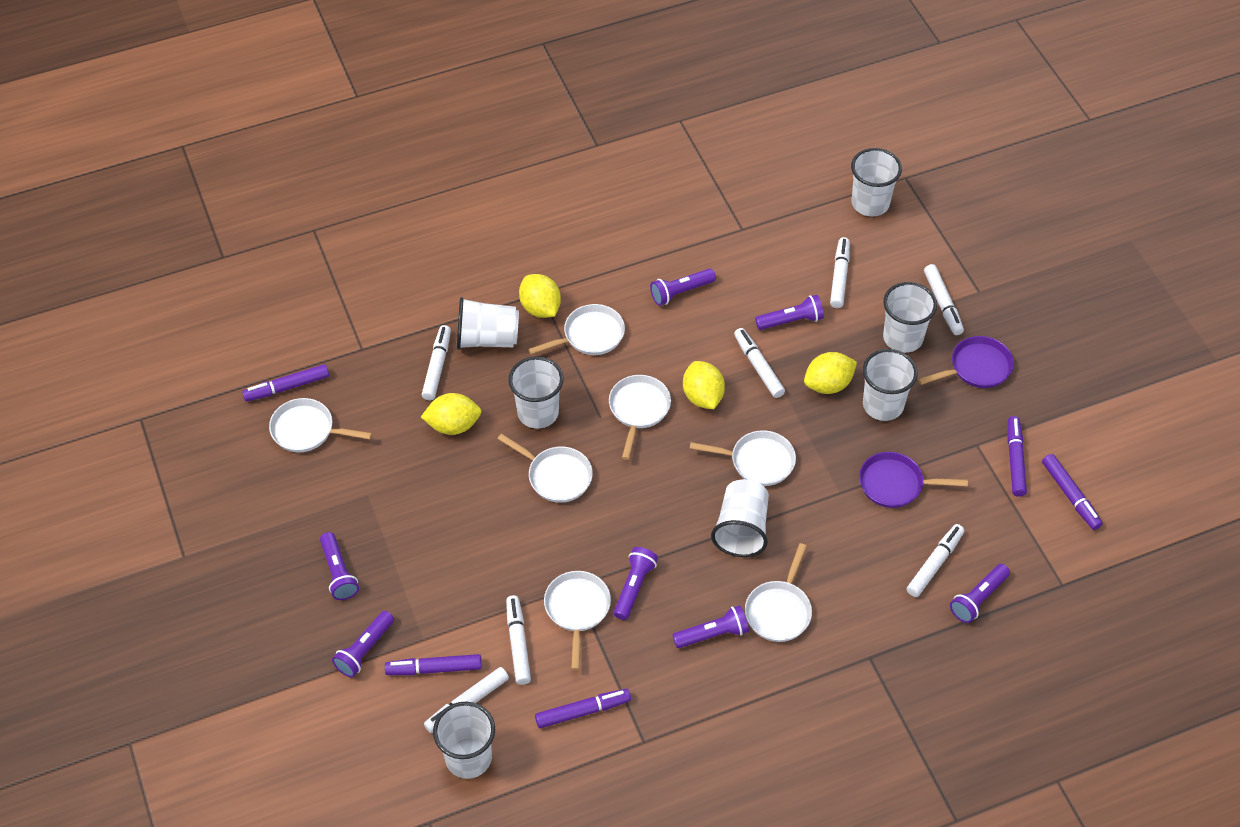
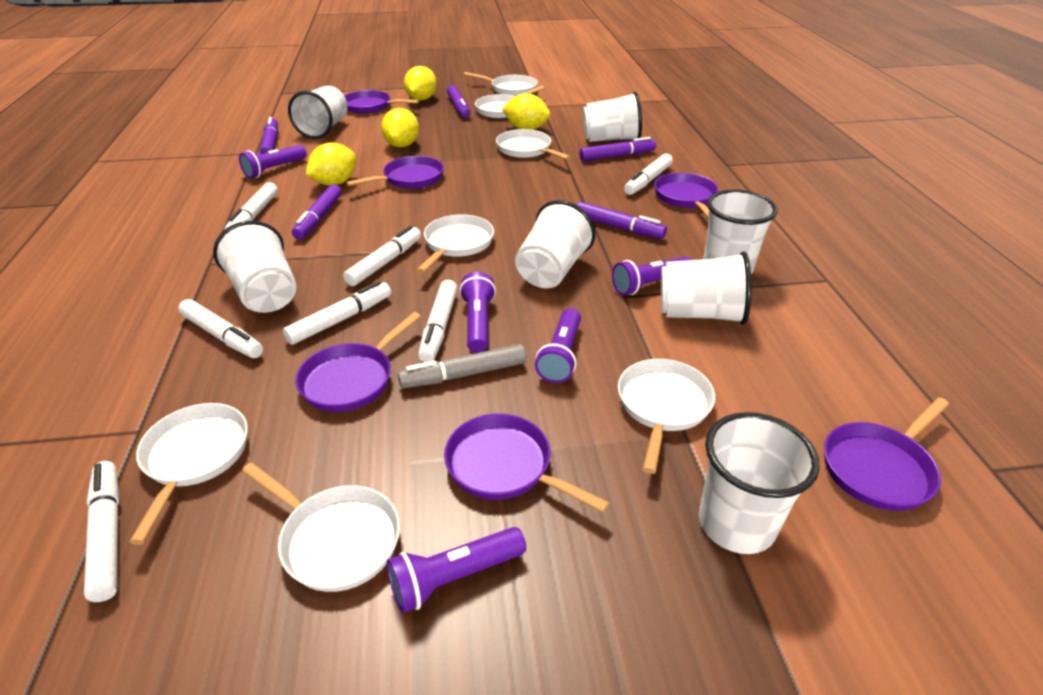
grey marker: none = 0 -> [398,344,526,389] = 1
purple flashlight: [320,532,359,600] [332,611,394,677] [614,547,658,620] [650,268,716,306] [672,605,749,648] [755,295,824,330] [950,564,1010,623] = 7 -> [239,145,307,178] [387,527,526,613] [459,272,496,353] [535,308,581,383] [612,256,692,295] = 5
purple pan: [859,452,968,508] [918,336,1014,388] = 2 -> [295,312,421,412] [344,90,419,114] [346,156,444,189] [444,413,610,513] [654,173,719,218] [824,397,949,511] = 6

